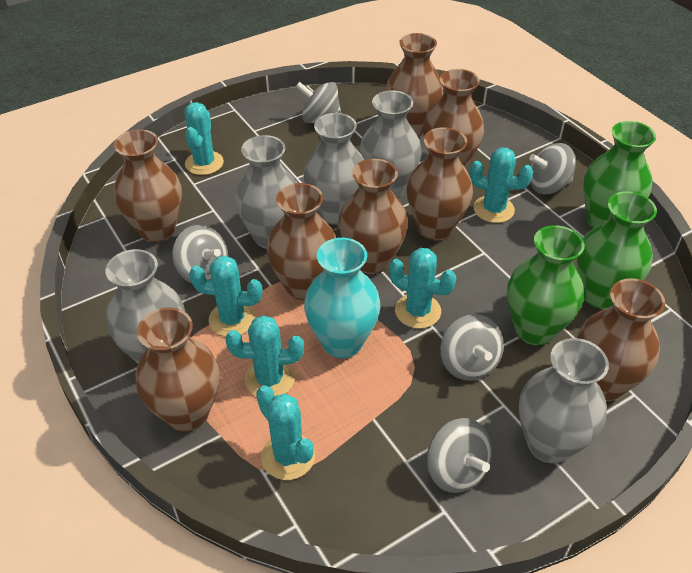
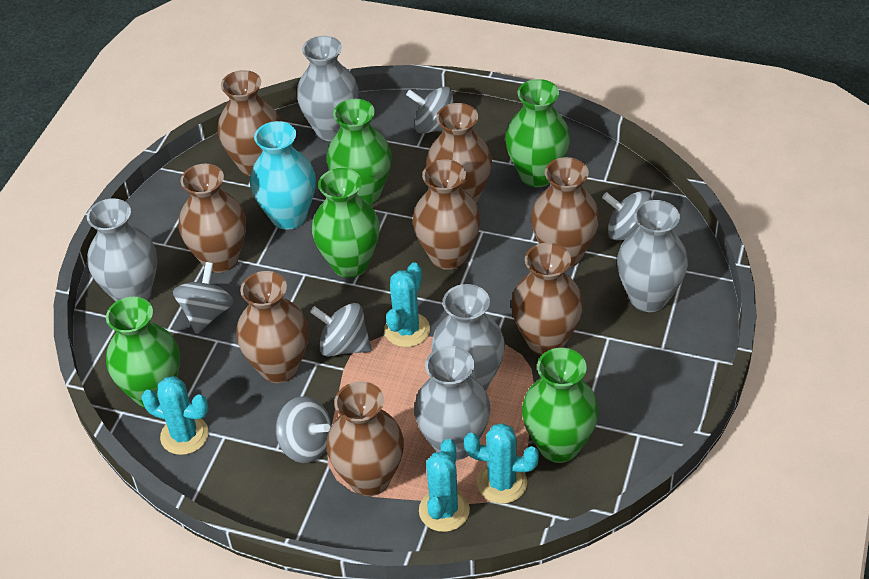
green vase: [507,225,585,345] [577,191,657,309] [583,121,656,228] = 3 -> [106,297,180,408] [312,168,380,278] [327,99,392,205] [505,79,570,187] [522,348,599,463] = 5
turquoise cactus: [184,102,224,175] [189,256,262,337] [226,315,304,397] [256,385,315,480] [389,248,456,329] [470,148,533,223] = 6 -> [141,376,209,455] [384,262,430,347] [419,439,470,532] [464,423,539,503] = 4

